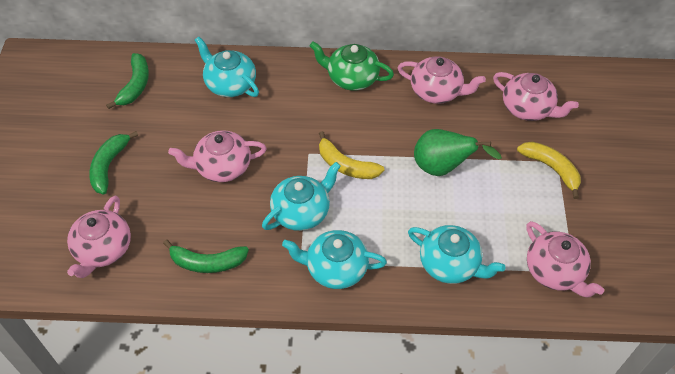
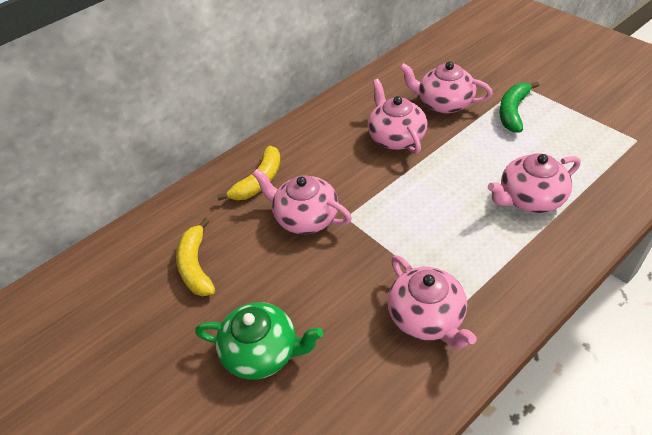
green banana: [89,131,138,194] [106,53,149,109] [163,240,249,273] = 3 -> [499,82,539,133] = 1
green pear: [414,129,502,176] = 1 -> none = 0
turquoise teapot: [195,37,259,97] [262,162,341,231] [282,230,387,289] [408,225,506,284] = 4 -> none = 0

